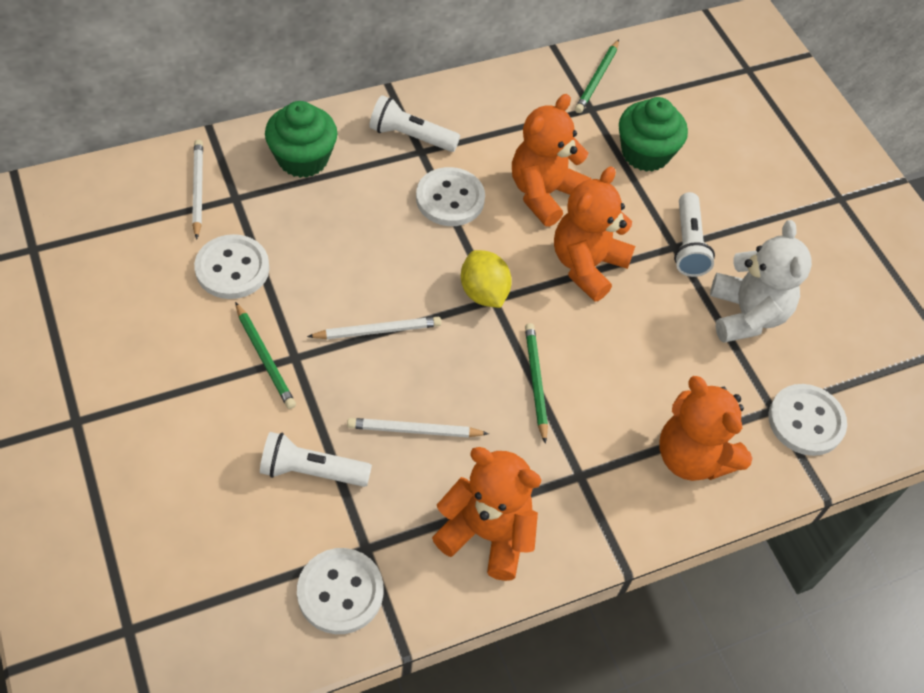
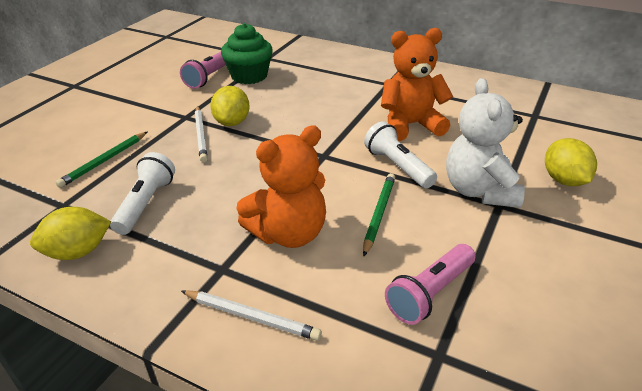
green cupcake: [265,101,337,178] [619,97,688,172] = 2 -> [221,23,273,84] = 1
green pencil: [235,302,296,409] [525,323,548,444] [575,40,619,113] = 3 -> [56,132,147,188] [363,173,395,256] = 2
orange teddy bear: [432,447,541,581] [512,94,591,227] [554,166,635,302] [659,376,752,481] = 4 -> [236,125,326,248] [381,28,453,141] = 2
pink flashlight: none = 0 -> [180,52,226,89] [385,244,475,325] = 2
white button: [194,234,269,299] [297,548,383,634] [416,167,485,226] [768,384,847,456] = 4 -> none = 0
white flashlight: [260,432,372,487] [369,95,460,152] [674,192,715,277] = 3 -> [110,152,175,235] [364,121,437,188] = 2
white pencil: [192,140,203,239] [307,317,441,339] [347,418,489,438] = 3 -> [181,290,322,341] [195,106,208,162] = 2
yellow lemon: [461,250,512,308] = 1 -> [30,207,111,260] [210,86,250,126] [545,138,597,186] = 3

